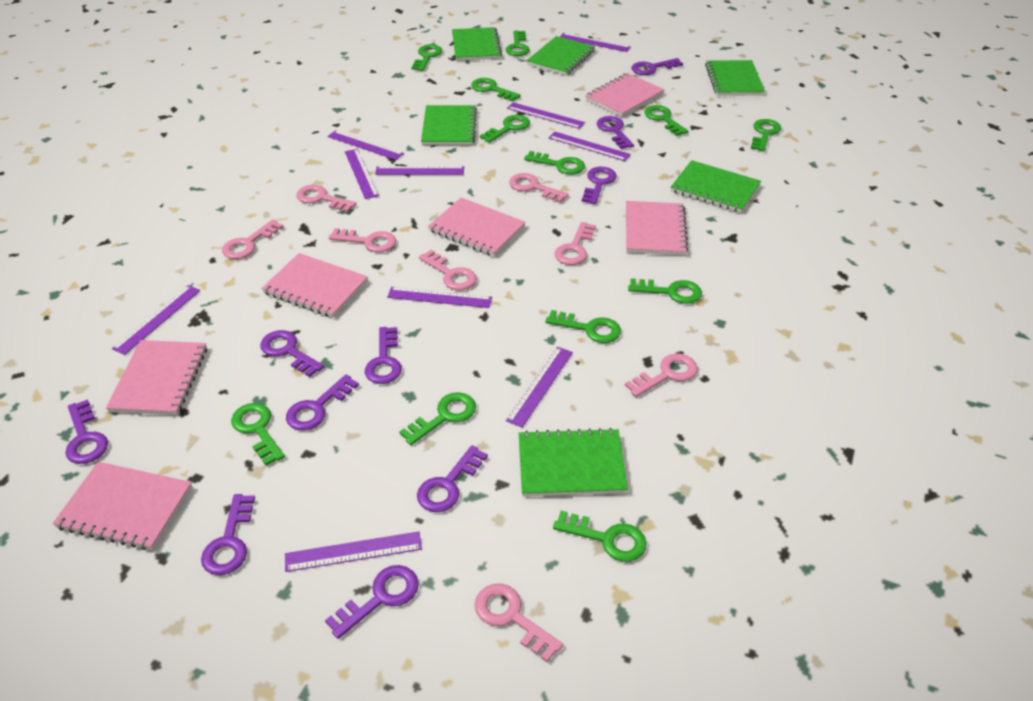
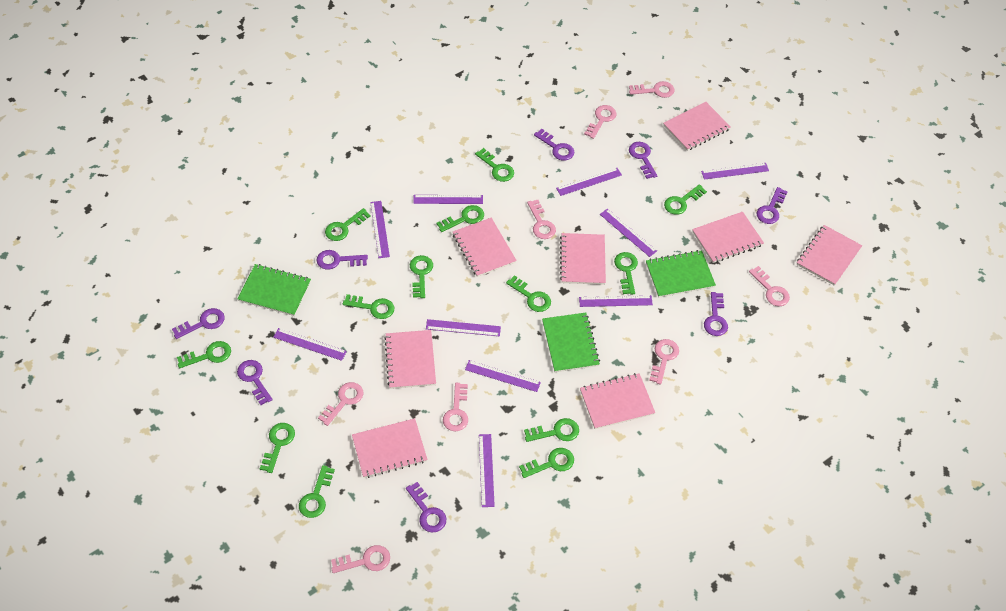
green key: [231,403,285,466] [399,392,476,445] [411,44,442,71] [471,78,521,101] [480,115,530,143] [506,31,530,56] [524,151,585,174] [545,310,621,343] [553,511,646,562] [628,278,702,304] [644,105,688,136] [751,119,781,152] = 12 -> [177,341,231,368] [260,423,295,473] [299,465,335,518] [325,208,370,241] [343,294,394,319] [410,255,433,298] [437,205,484,232] [475,148,514,182] [506,275,551,312] [519,448,574,478] [524,418,579,442] [614,252,638,295] [664,184,707,215] = 13
green notebook: [421,105,477,145] [452,27,502,61] [519,428,628,496] [526,36,595,75] [671,160,761,213] [705,60,765,96] = 6 -> [238,264,311,316] [542,312,600,372] [646,250,716,298] = 3
pink notebook: [53,462,192,550] [106,340,207,415] [261,253,368,318] [428,197,526,256] [585,73,664,117] [626,201,688,255] = 6 -> [352,418,428,478] [384,330,436,389] [453,218,517,277] [560,233,606,285] [580,373,655,429] [663,102,731,151] [692,212,764,263] [796,225,862,286] = 8
purple key: [65,399,108,464] [201,494,255,575] [260,330,324,377] [286,374,359,431] [325,565,419,639] [365,327,402,384] [417,445,488,512] [582,167,617,204] [597,116,634,149] [632,58,683,75] = 10 -> [172,308,225,339] [237,360,273,405] [316,250,368,270] [406,482,447,532] [534,129,574,161] [629,142,657,179] [704,292,728,336] [757,187,788,224] = 8

